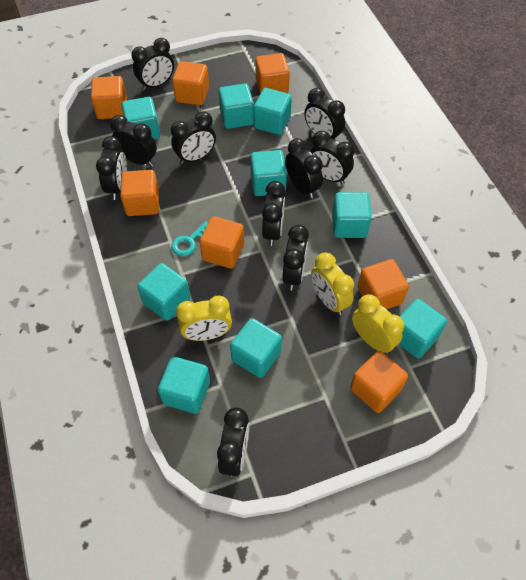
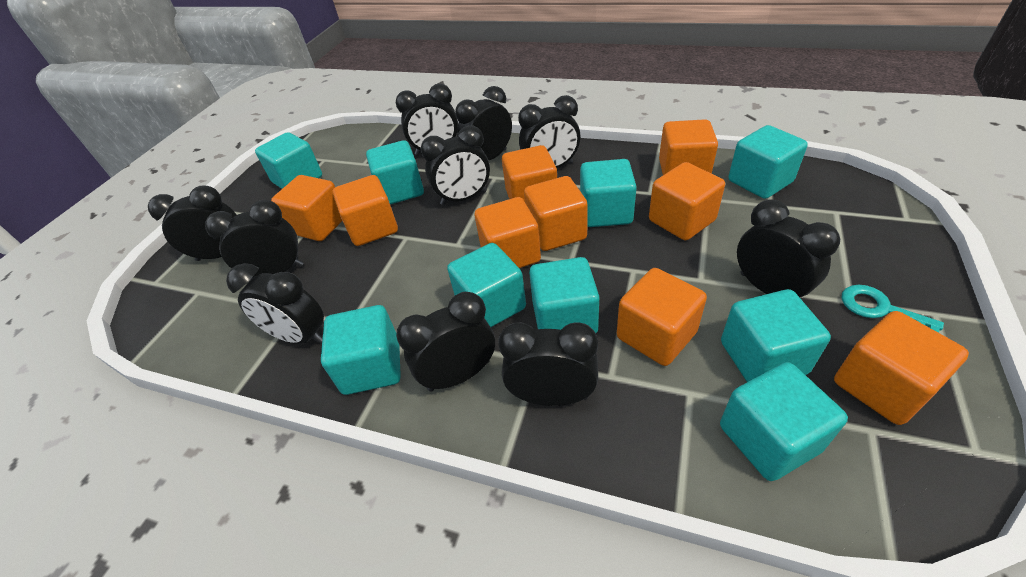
orange cube: [91,76,127,119] [120,170,159,216] [172,61,209,105] [200,216,244,269] [255,53,290,93] [350,351,408,413] [358,259,409,309] = 7 -> [271,175,342,241] [332,175,398,246] [475,197,541,268] [502,145,557,202] [524,176,588,251] [617,268,707,366] [649,162,725,240] [659,119,718,175] [834,311,969,425] = 9
yellow clock: [176,296,232,341] [311,253,354,315] [352,294,404,354] = 3 -> none = 0

